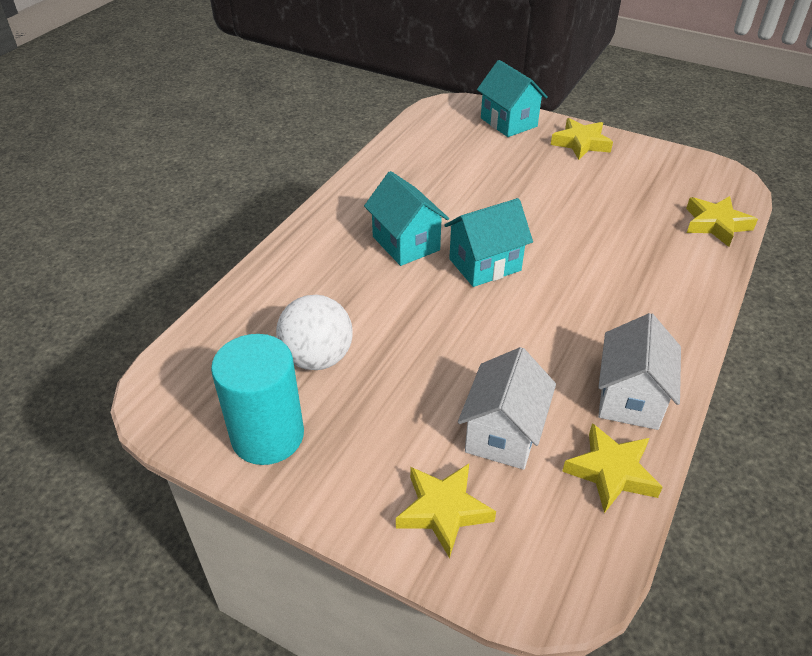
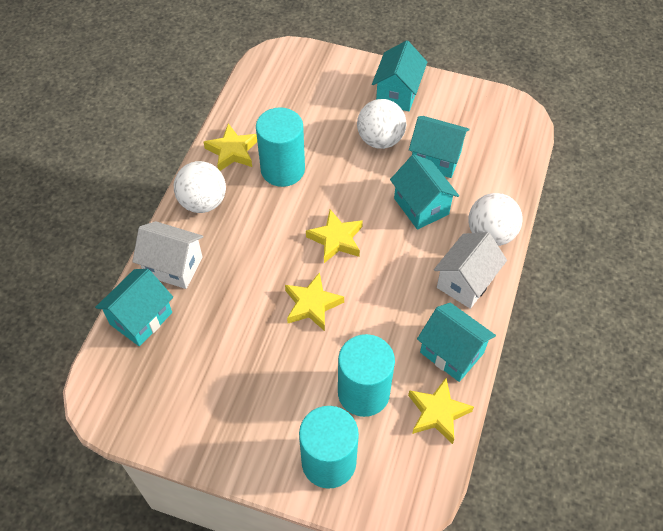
turquoise cylinder: [211,334,304,465] = 1 -> [256,107,305,187] [299,406,359,489] [338,334,395,417] = 3
turquoise house: [364,171,449,266] [445,198,533,287] [477,60,548,137] = 3 -> [95,269,173,346] [372,40,427,111] [390,154,459,230] [409,116,470,178] [417,303,496,382] = 5
white ball: [276,295,353,370] = 1 -> [174,161,226,213] [357,99,406,149] [468,193,523,246] = 3

